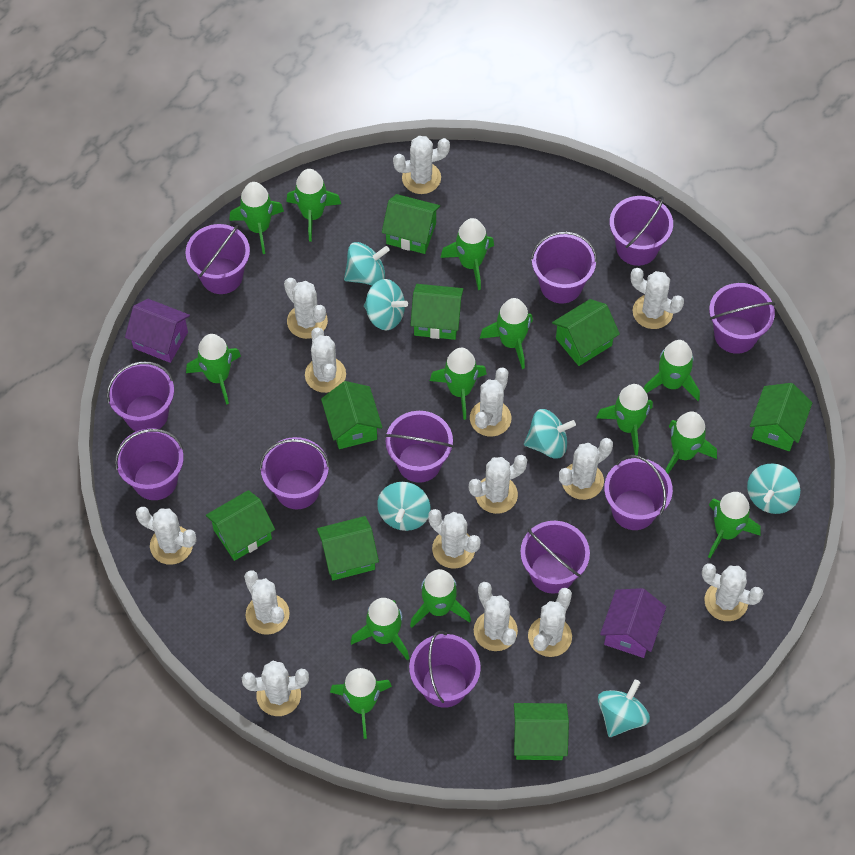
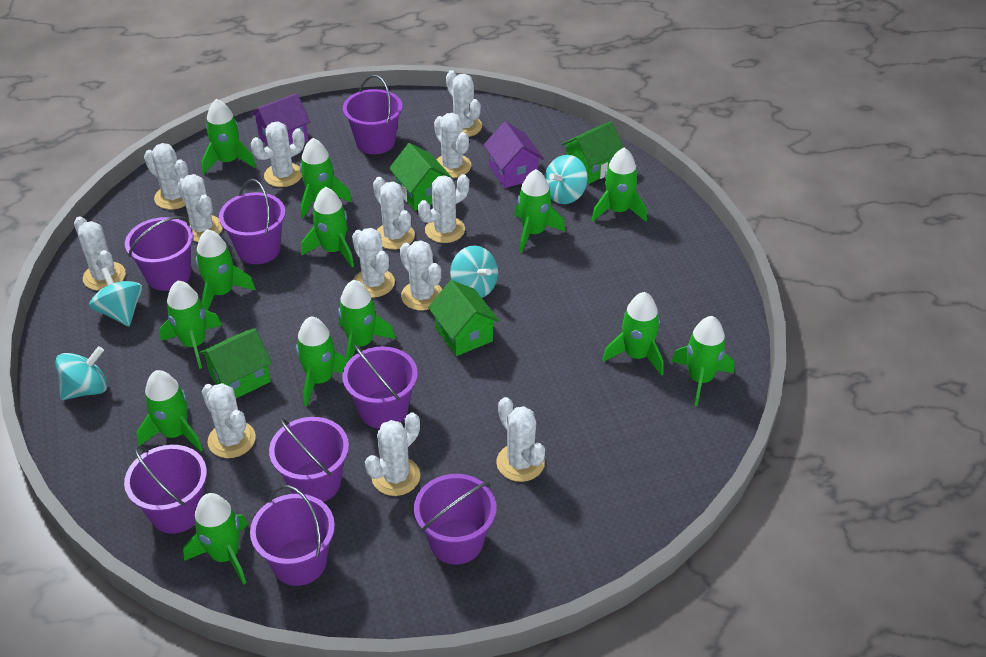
green house: [206,490,275,561] [317,516,379,580] [321,381,383,449] [382,194,440,254] [410,284,463,340] [514,703,569,760] [552,299,620,366] [750,383,812,451] = 8 -> [199,328,272,398] [389,143,452,211] [428,280,499,356] [561,121,624,184] = 4
purple bucket: [107,361,174,431] [115,428,184,500] [186,224,250,294] [260,437,330,509] [385,411,454,483] [409,631,481,708] [520,521,590,594] [531,231,597,303] [604,455,673,530] [610,196,673,266] [709,283,775,354] = 11 -> [124,445,207,534] [125,216,194,291] [219,179,286,264] [250,485,335,586] [269,417,349,502] [343,75,402,154] [343,344,418,429] [414,474,496,565] = 8
turquoise spinning top: [344,242,390,285] [364,279,408,330] [377,482,430,531] [524,409,576,458] [598,679,650,737] [747,464,800,514] = 6 -> [55,346,108,400] [89,267,143,326] [450,246,498,298] [544,155,588,204] = 4
white cactus: [136,507,197,565] [242,661,309,716] [244,570,290,635] [284,278,328,339] [305,327,346,393] [393,136,450,194] [428,509,481,569] [469,455,527,514] [470,367,511,437] [474,582,518,651] [528,588,572,657] [559,438,613,500] [631,268,684,329] [702,563,764,621] = 14 -> [74,217,126,291] [144,143,189,210] [178,174,223,242] [202,383,256,458] [251,122,305,187] [352,228,395,298] [365,412,420,496] [373,177,415,250] [400,240,442,311] [418,174,469,243] [434,113,471,178] [446,70,482,137] [496,397,545,482] = 13

